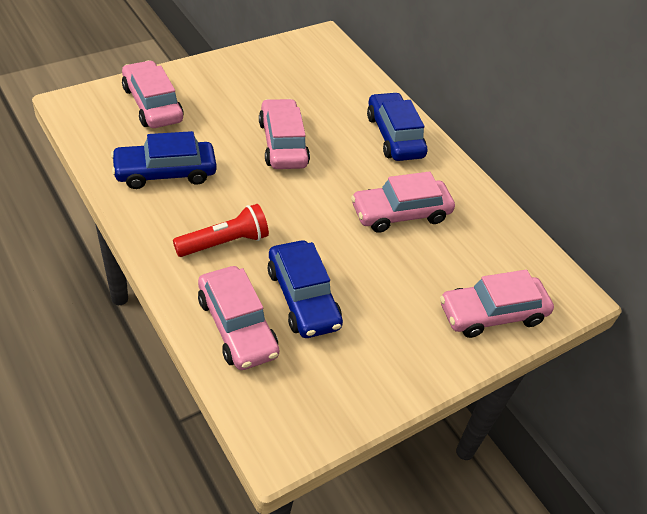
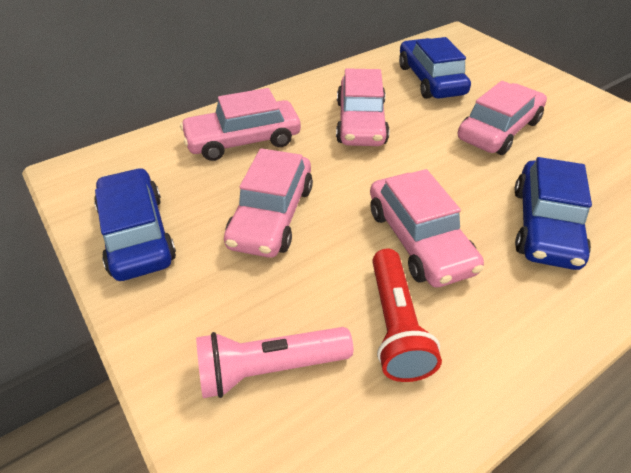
pink flashlight: none = 0 -> [196,327,353,398] = 1

